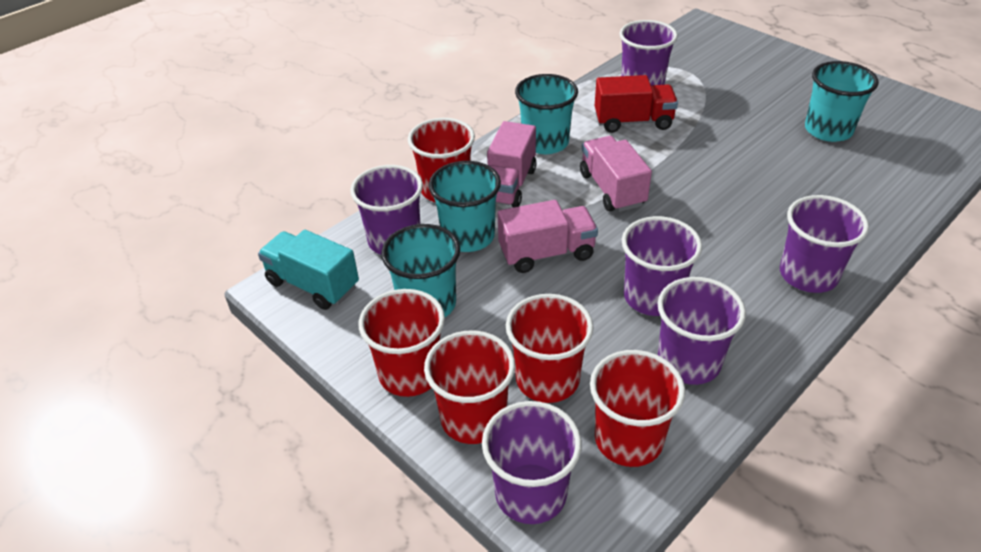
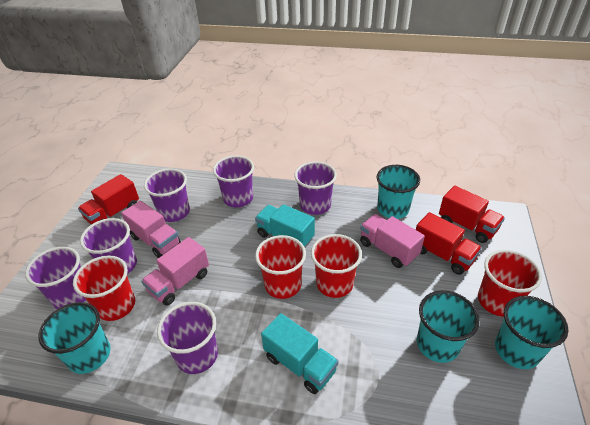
red cup: [359,289,445,397] [408,118,475,202] [424,330,515,444] [506,294,594,403] [590,350,685,467] = 5 -> [73,256,135,321] [255,235,306,299] [311,234,362,298] [478,250,542,317] = 4
red truck: [595,75,678,133] = 1 -> [78,174,139,225] [416,212,482,275] [439,186,505,243] = 3
turquoise truck: [258,230,359,310] = 1 -> [255,204,315,248] [261,313,339,394] = 2

